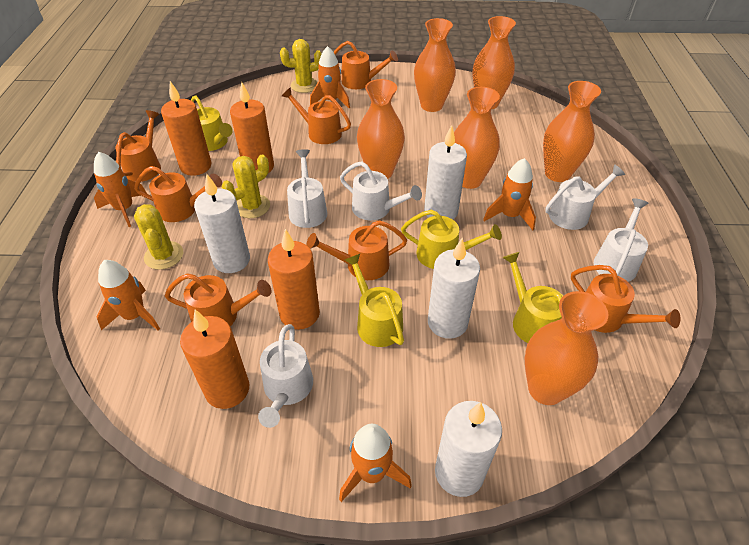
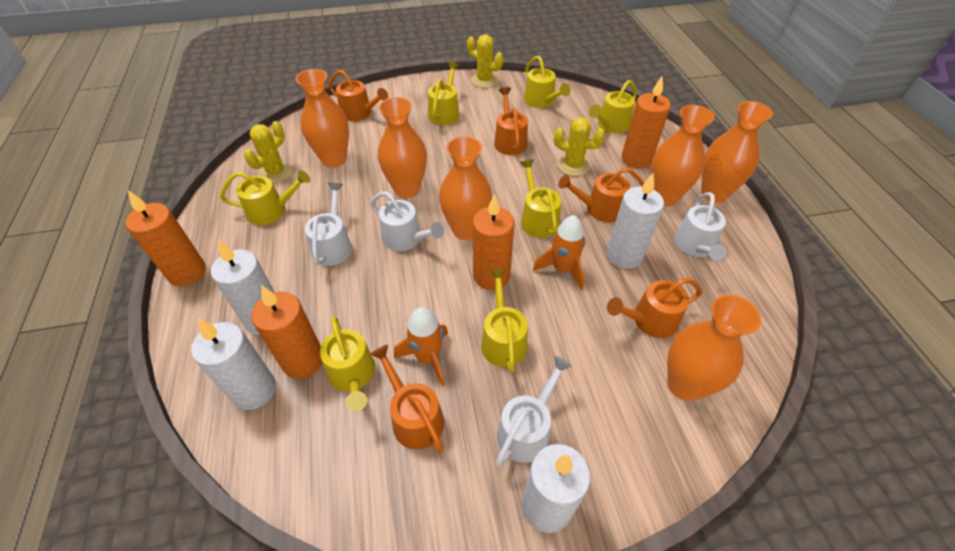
orange rocket: [94,152,147,227] [97,260,160,331] [310,46,350,108] [339,424,412,502] [483,158,536,230] = 5 -> [394,307,448,386] [533,215,585,290] = 2
orange watering can: [115,110,161,182] [134,166,222,222] [165,273,271,326] [282,87,351,144] [306,220,407,280] [334,41,398,89] [571,265,681,333] = 7 -> [329,70,388,121] [370,345,444,453] [494,87,528,155] [558,167,644,222] [607,278,702,338] = 5
white watering can: [258,324,313,428] [287,149,327,228] [340,162,422,220] [545,164,625,230] [594,198,649,282] = 5 -> [305,183,352,266] [371,191,444,251] [496,356,572,467] [674,192,727,261] = 4
yellow watering can: [191,95,233,151] [345,254,404,347] [401,210,502,269] [502,252,563,343] = 4 -> [220,170,310,225] [320,316,375,411] [428,61,459,125] [481,269,528,372] [520,159,561,238] [524,56,571,108] [589,80,637,133] = 7

